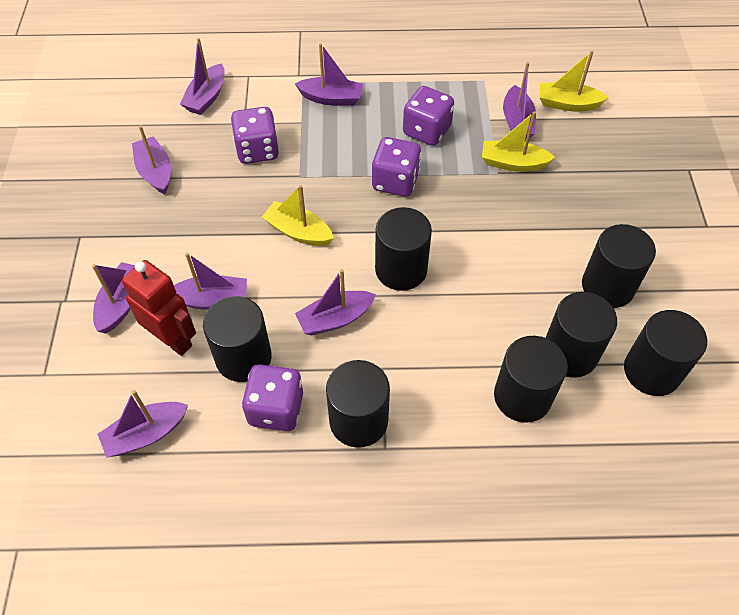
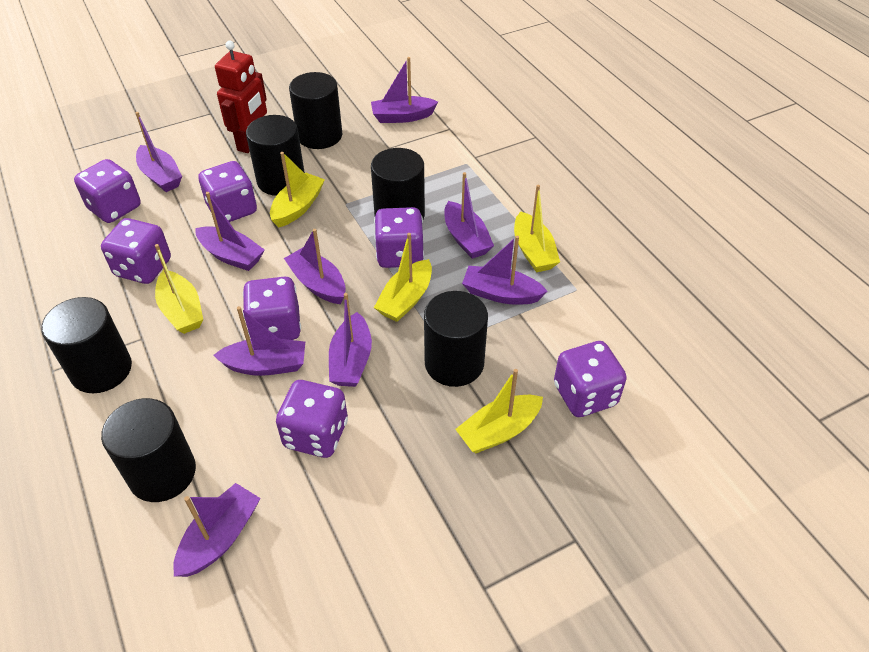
black cylinder: [203,296,272,382] [326,360,390,448] [375,207,432,291] [494,336,567,423] [546,292,617,378] [582,224,656,308] [624,310,707,396] = 7 -> [41,297,132,393] [101,398,196,502] [246,115,305,196] [289,72,342,149] [371,148,425,219] [424,291,488,387] = 6
purple boat: [92,262,135,333] [97,390,188,458] [132,125,171,194] [174,253,247,310] [180,38,225,115] [295,43,363,106] [295,269,376,335] [503,62,536,140] = 8 -> [136,112,182,192] [173,483,260,577] [195,192,265,271] [213,306,305,376] [284,229,346,304] [329,293,372,387] [371,57,438,123] [444,172,494,259] [462,235,548,305] = 9
purple dice: [231,107,279,164] [242,364,303,431] [372,137,422,197] [403,86,454,146] = 4 -> [74,159,141,223] [101,218,171,284] [199,161,257,222] [243,277,301,340] [276,380,348,458] [374,207,424,268] [554,341,627,417] = 7
yellow boat: [262,185,334,246] [482,111,556,172] [539,51,609,112] = 3 -> [155,244,203,334] [270,152,325,228] [374,233,432,322] [455,369,543,453] [514,185,560,272] = 5

